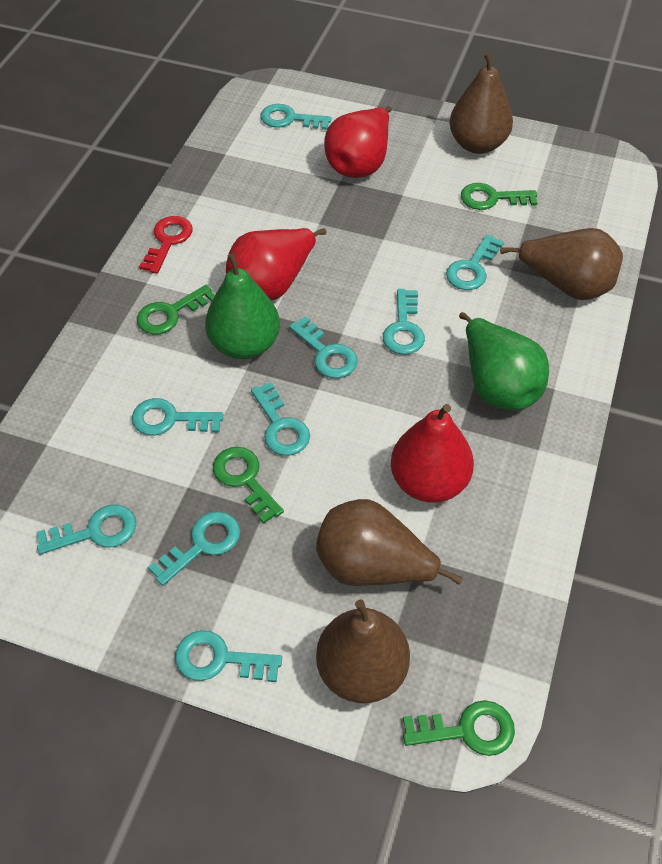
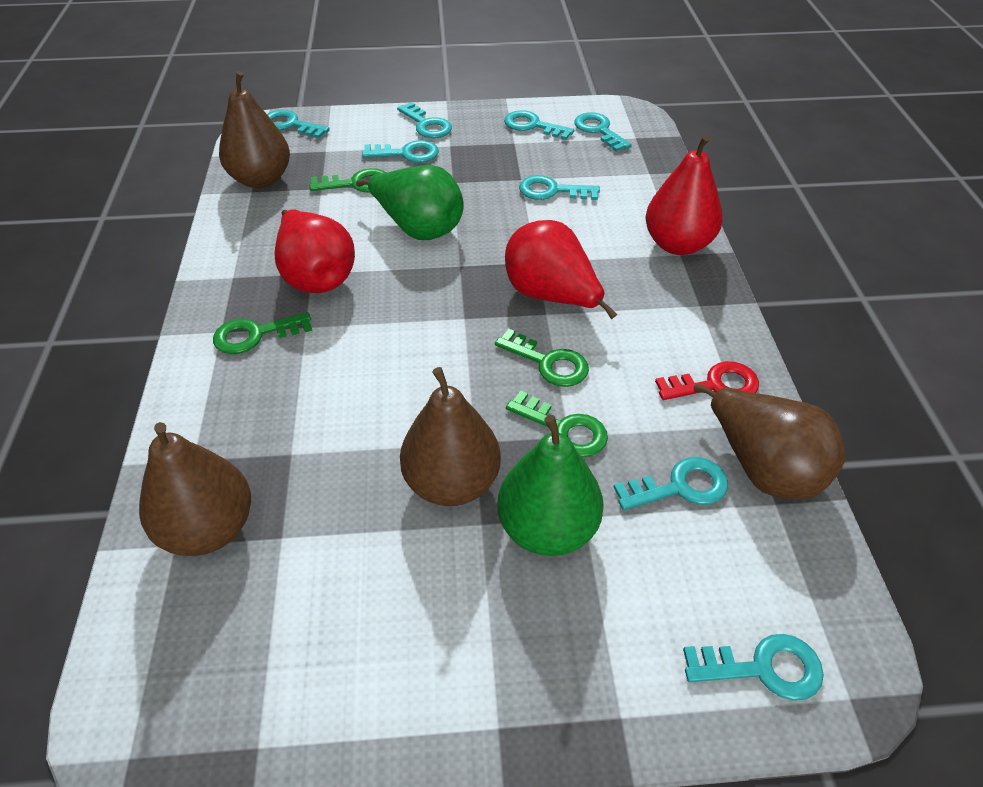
turquoise key: [36,505,136,555] [132,398,223,435] [148,512,240,586] [175,630,282,682] [251,382,310,456] [261,104,332,130] [289,316,358,378] [383,289,425,355] [446,234,504,290] = 9 -> [267,110,330,138] [362,140,439,163] [397,102,452,138] [504,110,574,140] [519,175,600,200] [574,112,632,152] [614,457,728,510] [683,634,824,701] = 8

